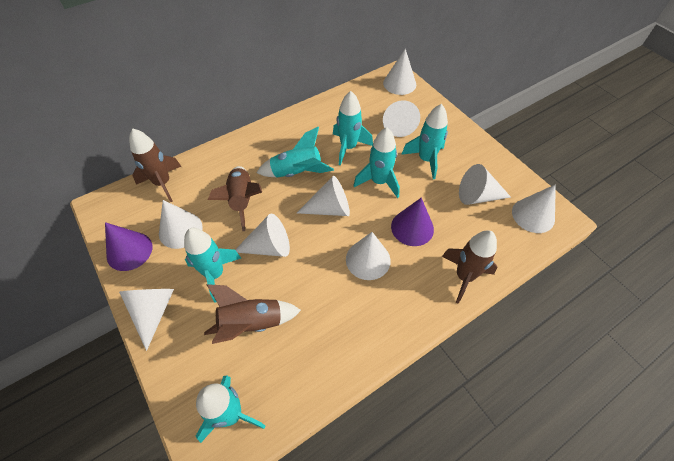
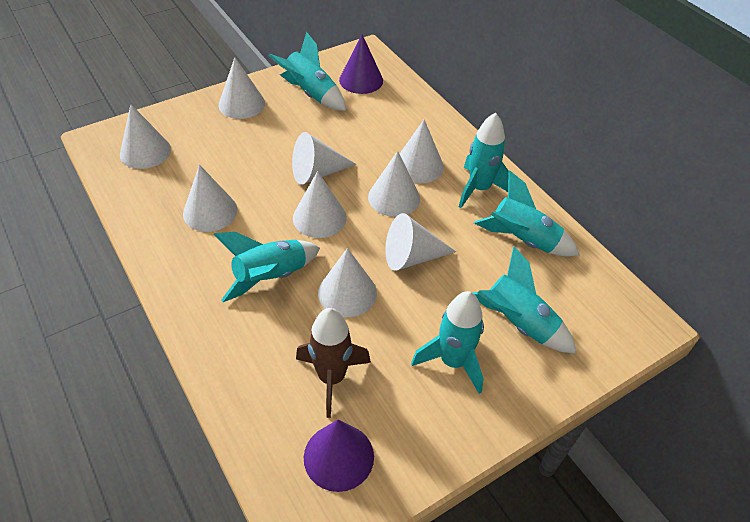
brown rocket: [129,128,182,202] [204,284,301,344] [208,166,262,231] [442,230,497,304] = 4 -> [296,308,371,418] = 1

